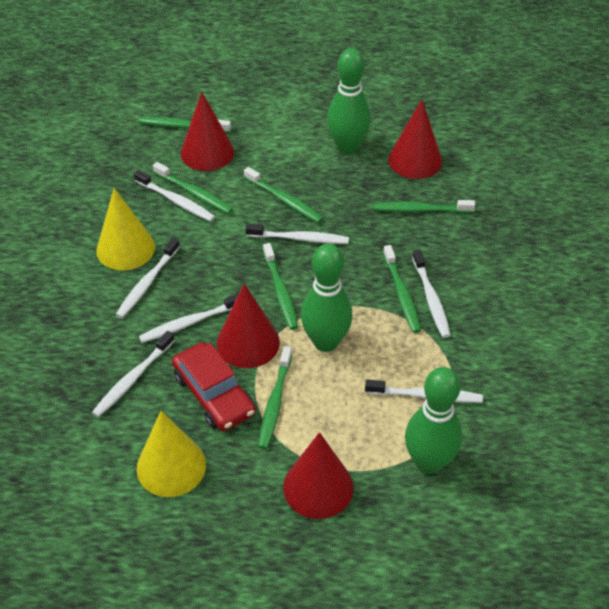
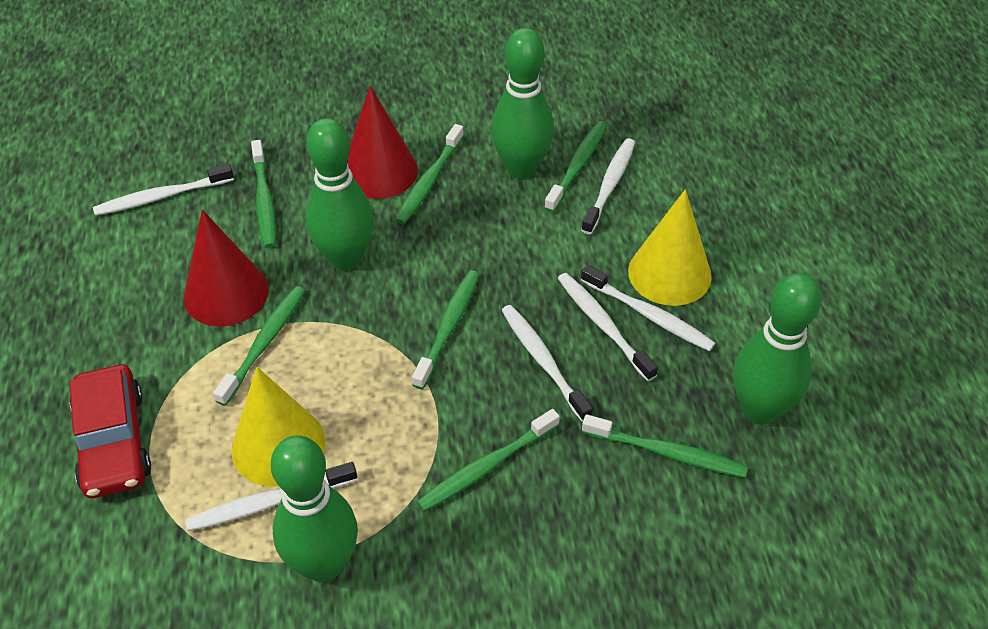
green bowling pin: [301,244,353,352] [327,48,371,154] [405,367,462,474] = 3 -> [271,435,358,582] [306,118,374,271] [491,28,554,179] [733,273,821,425] = 4
red cone: [181,92,234,171] [217,284,280,368] [283,432,354,519] [388,100,442,179] = 4 -> [184,210,269,326] [347,86,418,199] = 2
white toothbrush: [92,331,175,417] [116,238,180,318] [134,170,215,222] [139,293,239,343] [245,224,349,244] [365,379,483,403] [412,249,451,338] = 7 -> [93,164,234,216] [185,462,357,531] [502,305,593,422] [558,273,658,381] [581,138,635,234] [581,265,715,352] = 6

